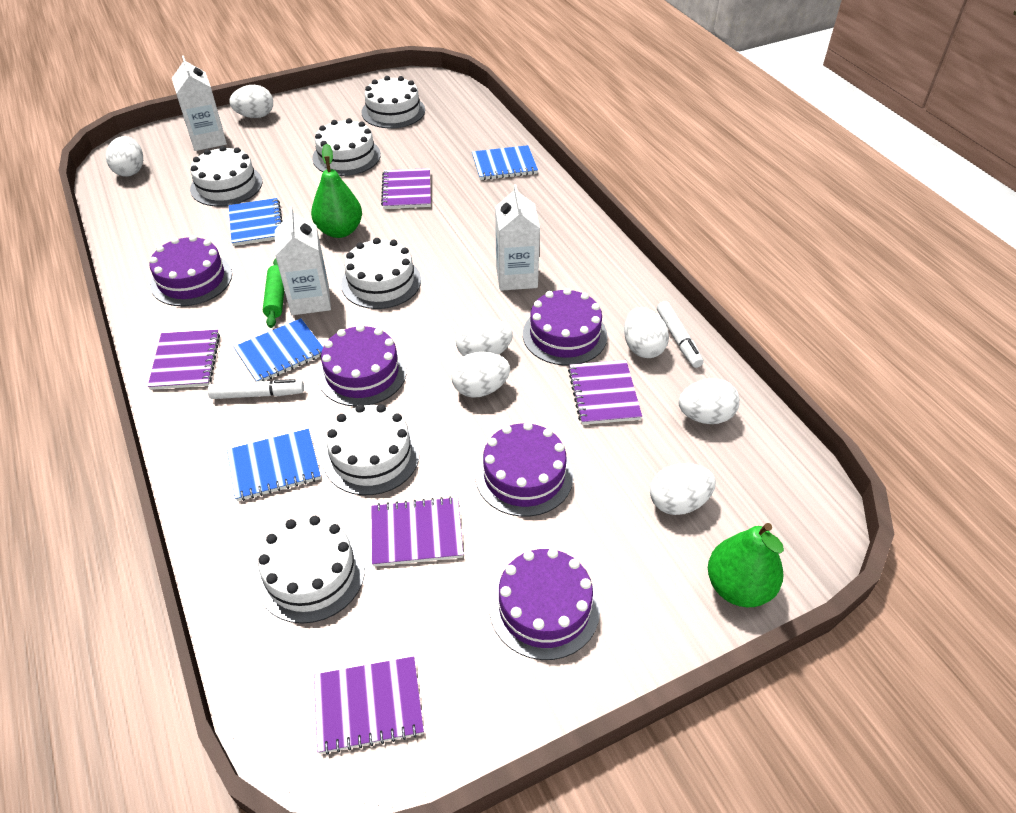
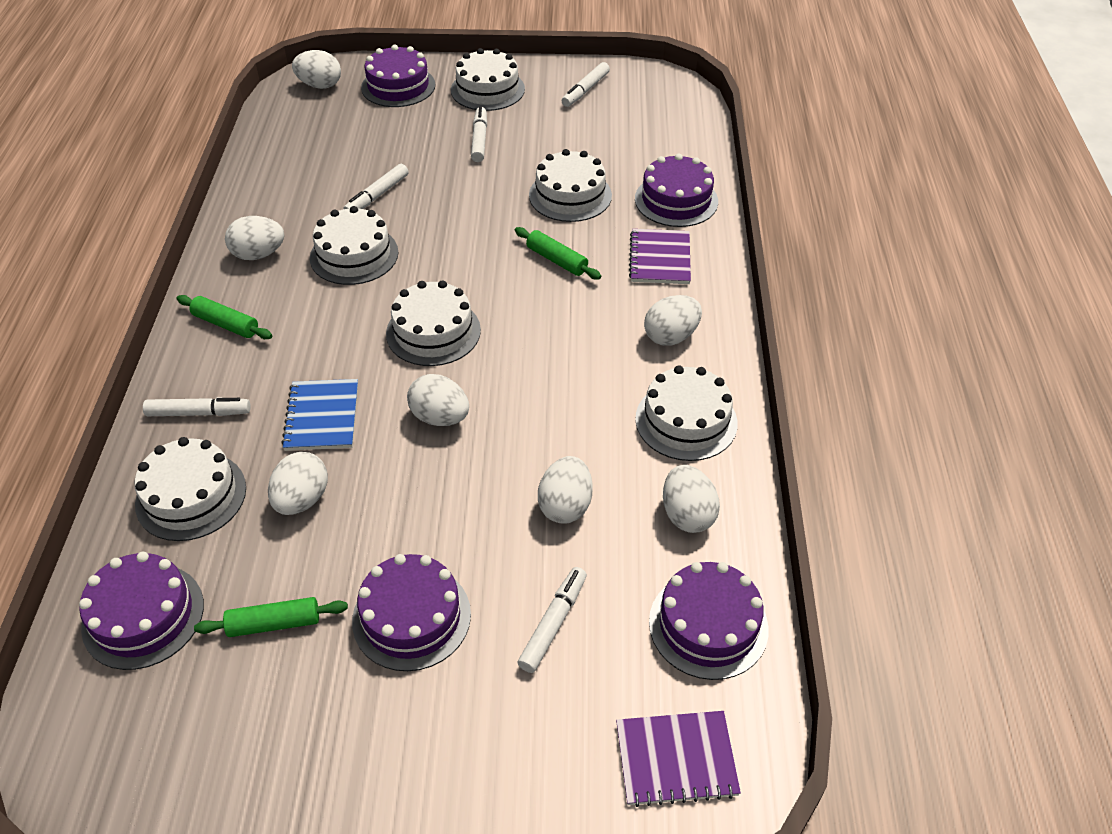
blue notebook: [227,429,321,501] [229,198,283,246] [234,318,323,382] [472,145,538,180] = 4 -> [281,379,358,451] = 1
green pear: [311,143,362,238] [708,523,784,607] = 2 -> none = 0
green rolling pin: [263,259,284,328] = 1 -> [177,295,272,339] [194,597,348,637] [515,227,601,280] = 3
purple notebook: [148,330,220,390] [314,656,424,755] [371,496,463,567] [381,168,431,209] [568,360,642,425] = 5 -> [616,711,741,807] [629,229,691,284] = 2
white carton: [172,55,227,151] [275,206,331,315] [495,184,540,291] = 3 -> none = 0
white marker: [208,379,304,399] [657,301,703,368] = 2 -> [143,397,251,416] [343,164,409,209] [471,106,487,162] [517,567,587,673] [562,62,610,107] = 5

